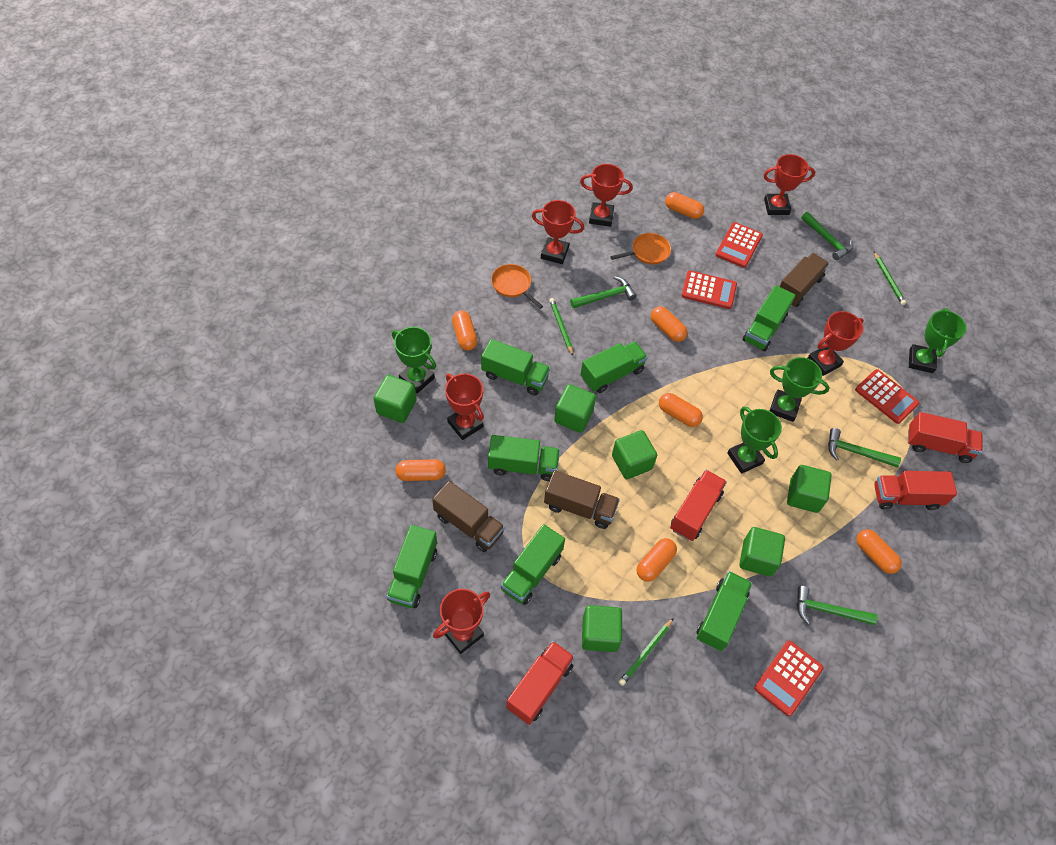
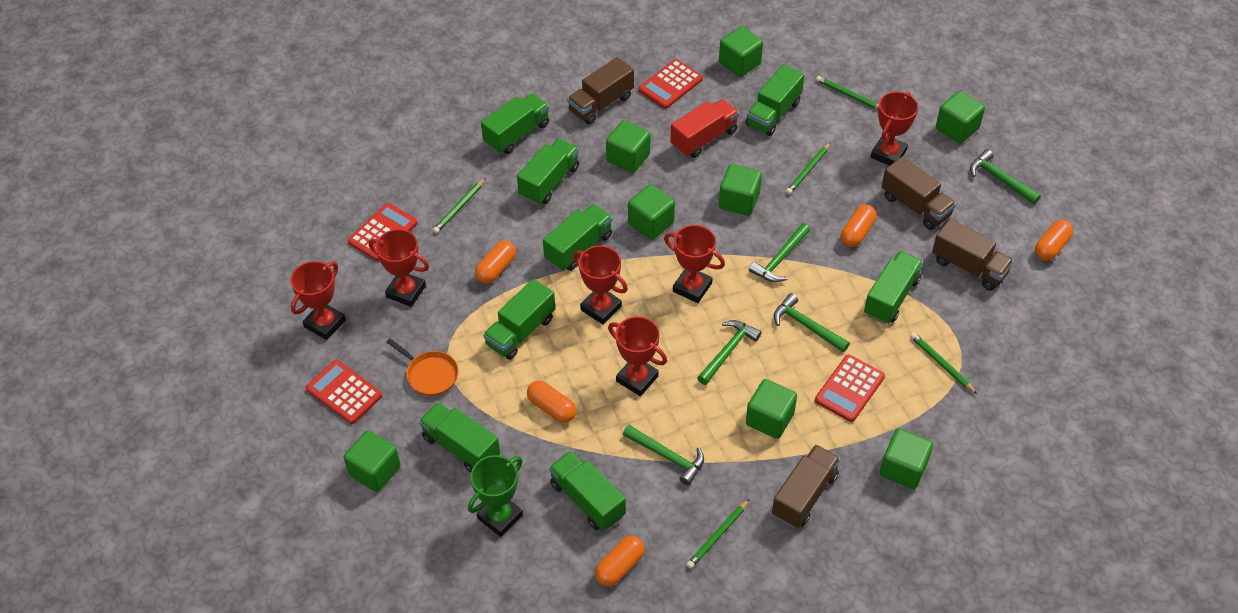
brown truck: [432,481,505,552] [544,470,620,529] [779,253,829,307] = 3 -> [567,57,634,125] [772,444,840,528] [881,157,956,230] [932,219,1014,291] = 4
green cube: [374,375,417,423] [554,384,596,433] [582,605,622,652] [612,430,657,479] [739,527,785,577] [787,465,832,513] = 6 -> [343,430,401,492] [606,120,650,173] [628,184,675,240] [719,26,763,77] [719,164,762,216] [746,379,797,439] [880,429,933,489] [936,91,985,144] = 8
green hammer: [570,276,637,308] [797,586,878,625] [801,212,853,260] [828,428,901,467] = 4 -> [623,425,704,486] [697,320,762,385] [749,224,810,282] [774,293,850,352] [970,149,1041,204] = 5
green pencil: [549,298,573,356] [619,618,674,686] [874,252,906,305] = 3 -> [433,178,486,233] [686,499,750,569] [786,142,831,195] [816,76,879,109] [910,332,977,394] = 5
green trophy: [392,327,436,394] [727,406,782,474] [770,357,830,422] [909,308,966,373] = 4 -> [468,455,523,537] = 1
green truck: [386,525,437,608] [481,339,550,395] [488,435,560,481] [501,524,565,605] [580,341,648,393] [697,571,752,651] [743,285,796,351] = 7 -> [419,402,500,473] [481,94,549,154] [483,279,555,360] [517,139,579,205] [543,204,612,271] [549,451,626,531] [746,64,804,136] [864,251,923,324] = 8
orange capsule: [395,459,446,481] [452,311,478,351] [637,538,677,581] [651,306,688,342] [659,393,703,427] [665,192,704,219] [856,529,902,574] = 7 -> [475,240,516,284] [527,381,576,423] [595,535,645,587] [841,204,876,247] [1035,220,1073,261] = 5
orange pan: [491,264,543,309] [610,233,671,265] = 2 -> [386,338,459,396] = 1
red truck: [506,641,575,725] [670,470,727,541] [874,471,957,510] [908,412,983,463] = 4 -> [670,99,739,158] = 1

